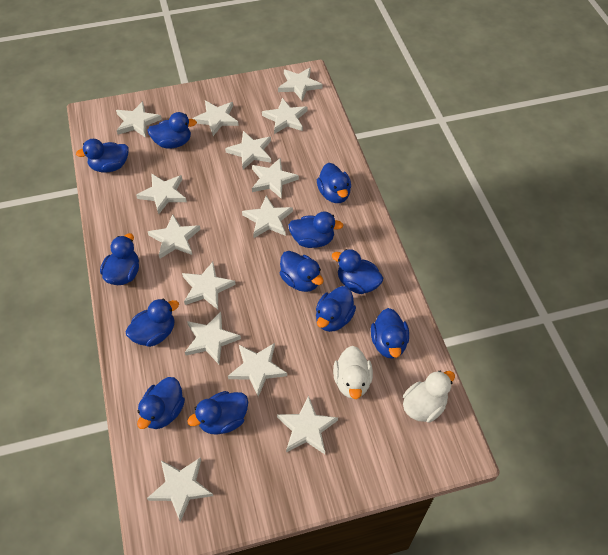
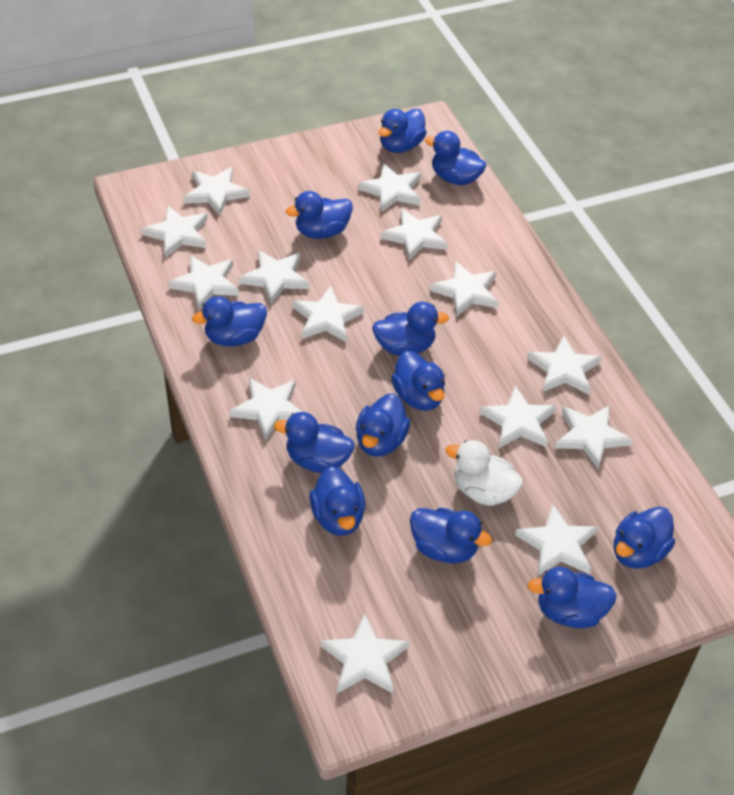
white duck: [333,346,373,399] [403,371,455,423] = 2 -> [445,440,523,506] = 1

